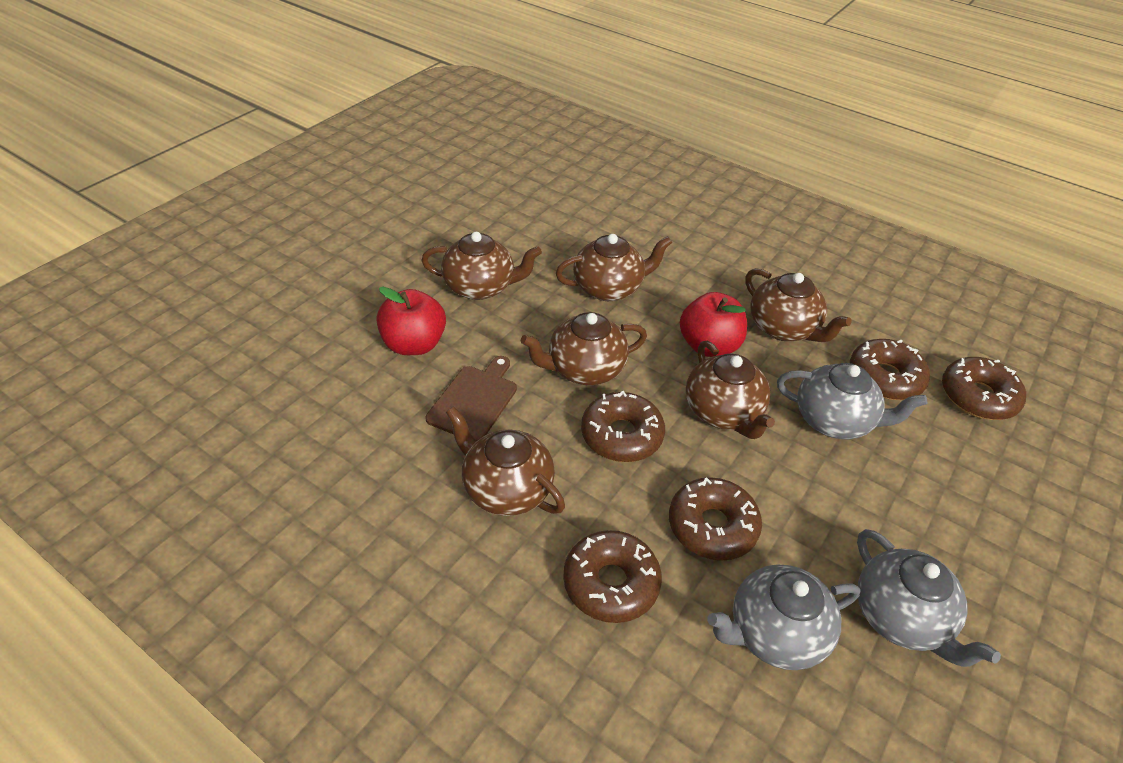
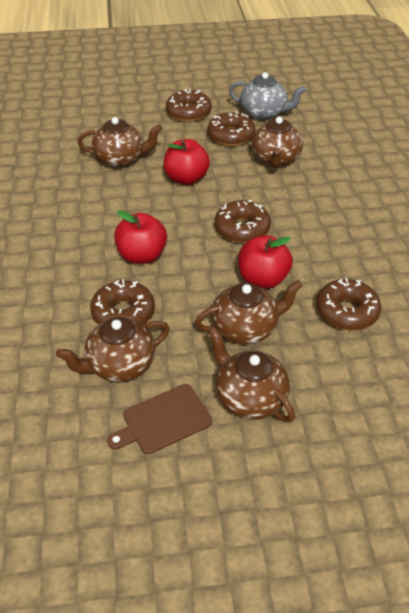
brown teapot: [421,232,542,300] [446,406,565,516] [521,312,647,385] [556,234,672,301] [686,340,775,439] [745,268,852,342] = 6 -> [56,317,170,382] [77,117,162,168] [195,280,303,344] [209,328,295,423] [251,115,303,168] = 5
grey teapot: [707,564,861,670] [777,363,927,439] [857,529,1001,667] = 3 -> [229,72,306,120] = 1
red apple: [377,287,446,355] [680,292,747,357] = 2 -> [114,210,167,264] [164,139,210,185] [238,235,293,288] = 3

